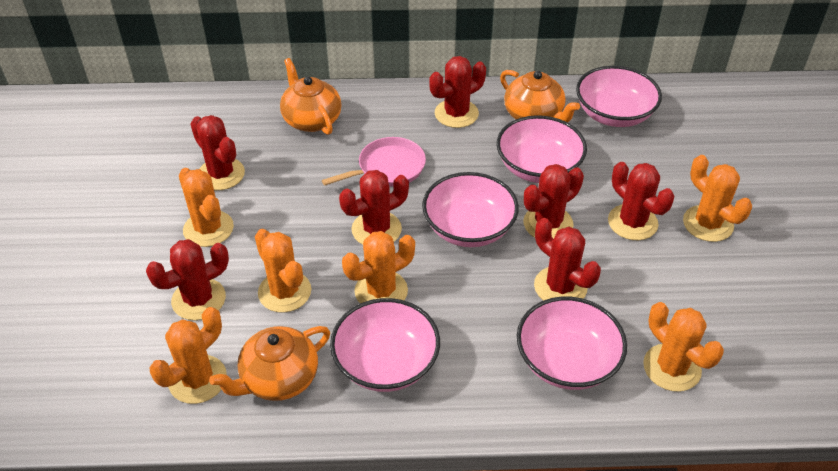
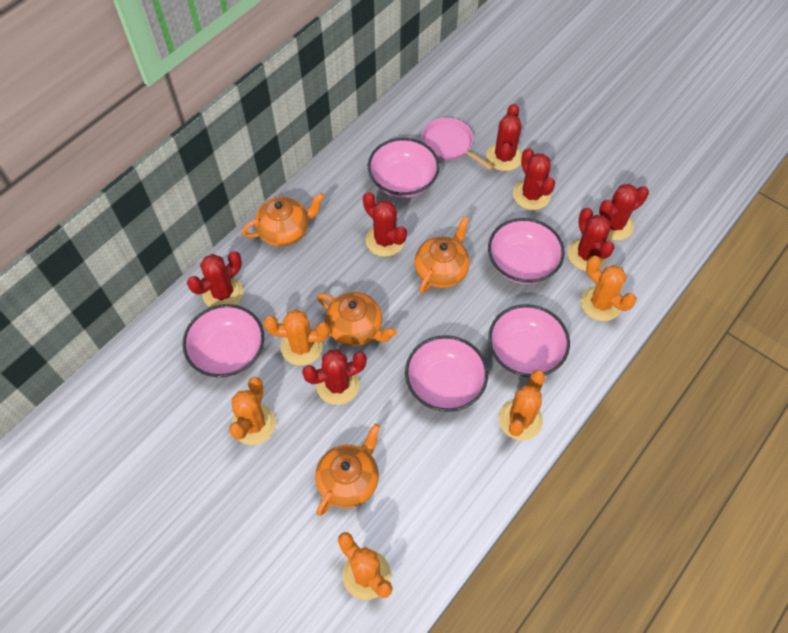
orange cactus: [150,307,227,404] [179,168,234,247] [255,229,311,313] [342,231,415,303] [643,302,724,392] [683,155,752,242] = 6 -> [229,377,276,445] [264,309,330,366] [338,532,393,600] [499,370,545,440] [581,256,636,321] = 5
orange teapot: [209,326,330,401] [280,58,342,135] [500,70,580,123] = 3 -> [242,193,325,246] [315,424,380,516] [317,292,397,346] [415,216,470,293] = 4

